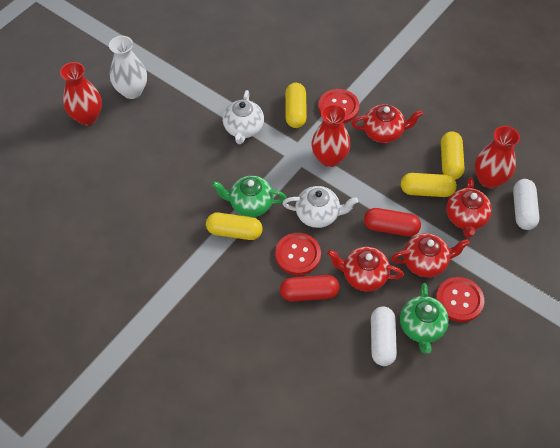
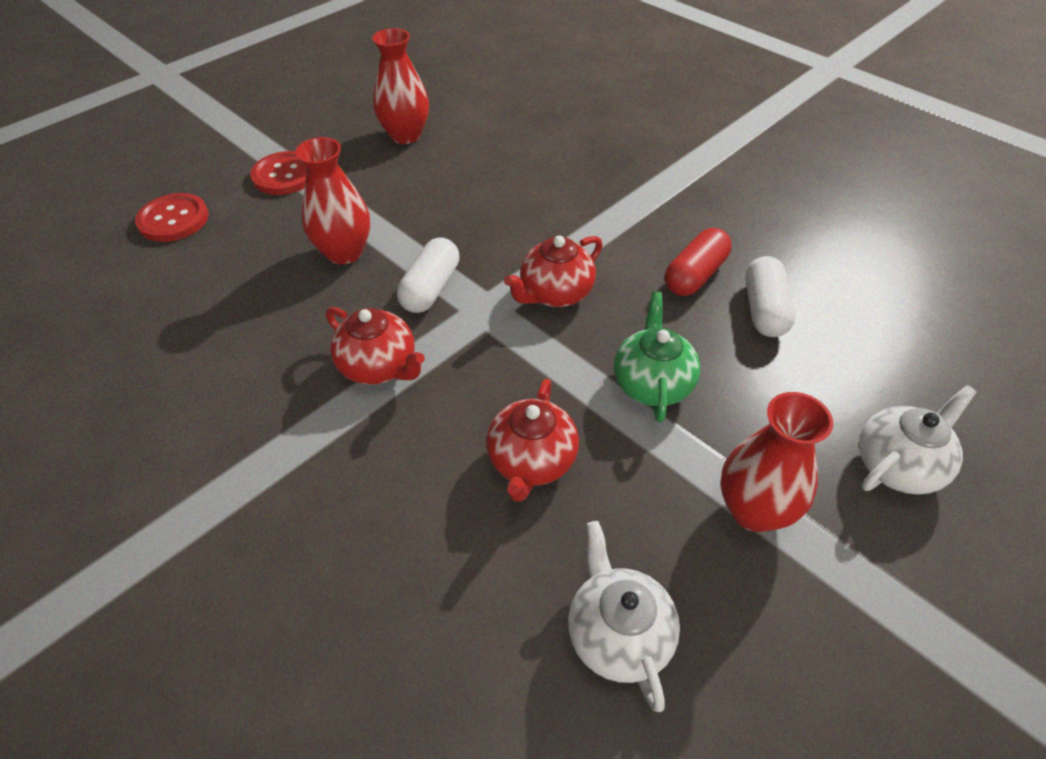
green teapot: [212,176,287,217] [400,283,449,353] = 2 -> [614,292,700,423] = 1
red button: [275,233,321,275] [318,89,359,123] [436,277,484,322] = 3 -> [135,193,209,242] [250,151,307,195] = 2
red capsule: [280,275,340,301] [364,208,421,236] = 2 -> [665,228,732,296] = 1
red teapot: [327,247,404,291] [351,104,423,143] [391,233,470,277] [446,177,492,238] = 4 -> [326,307,425,385] [486,379,579,502] [504,236,603,307] = 3
white vase: [109,36,147,99] = 1 -> none = 0
yellow capsule: [206,213,263,240] [285,83,307,128] [401,173,457,197] [441,131,465,180] = 4 -> none = 0

